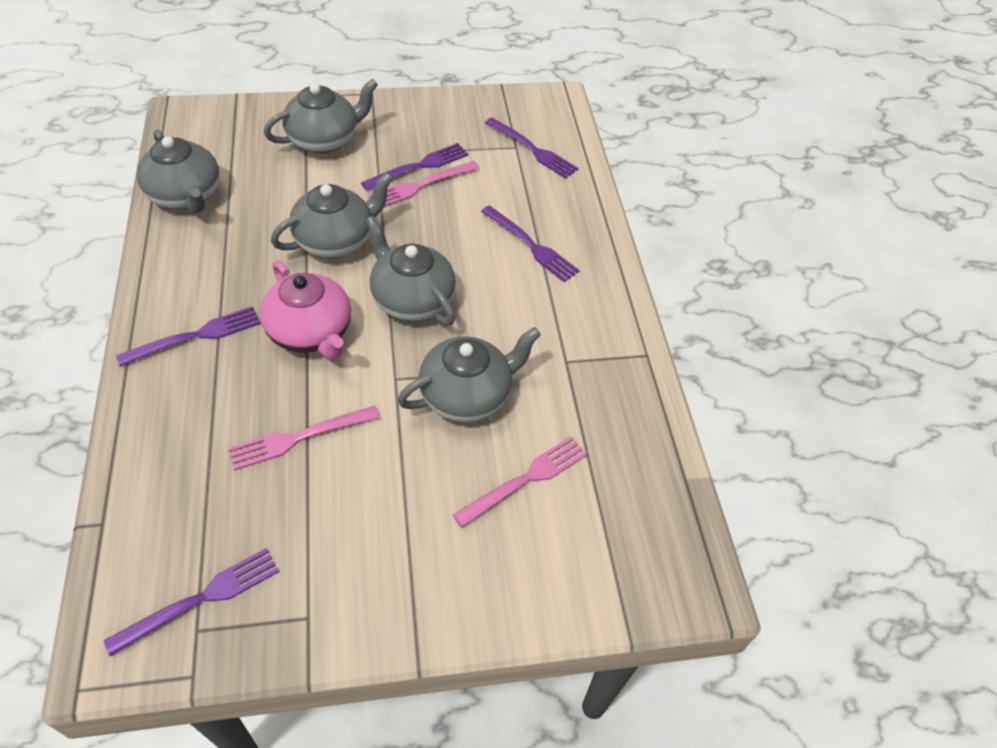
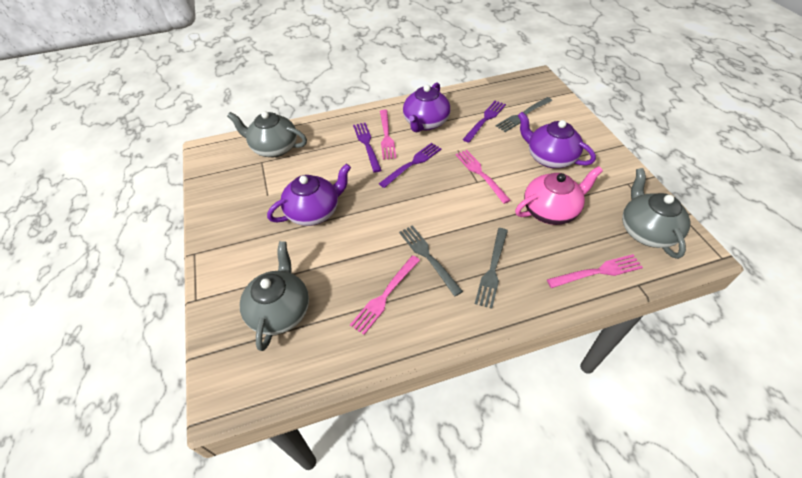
grey fork: none = 0 -> [399,225,463,297] [475,228,508,309] [496,97,552,132] = 3
grey teapot: [137,130,220,213] [264,79,378,154] [271,172,393,258] [365,216,456,326] [397,327,541,422] = 5 -> [227,111,307,157] [240,241,309,351] [622,168,690,259] = 3
pink fork: [228,406,380,470] [368,161,479,207] [453,436,587,528] = 3 -> [350,255,420,335] [380,110,396,160] [455,150,511,204] [547,254,643,288] = 4
purple fork: [104,548,279,656] [116,306,261,366] [361,143,468,190] [481,205,580,282] [485,118,578,179] = 5 -> [353,123,381,173] [379,143,442,188] [463,101,506,143] = 3
purple teapot: none = 0 -> [267,164,351,226] [403,82,450,132] [518,112,596,168] = 3

